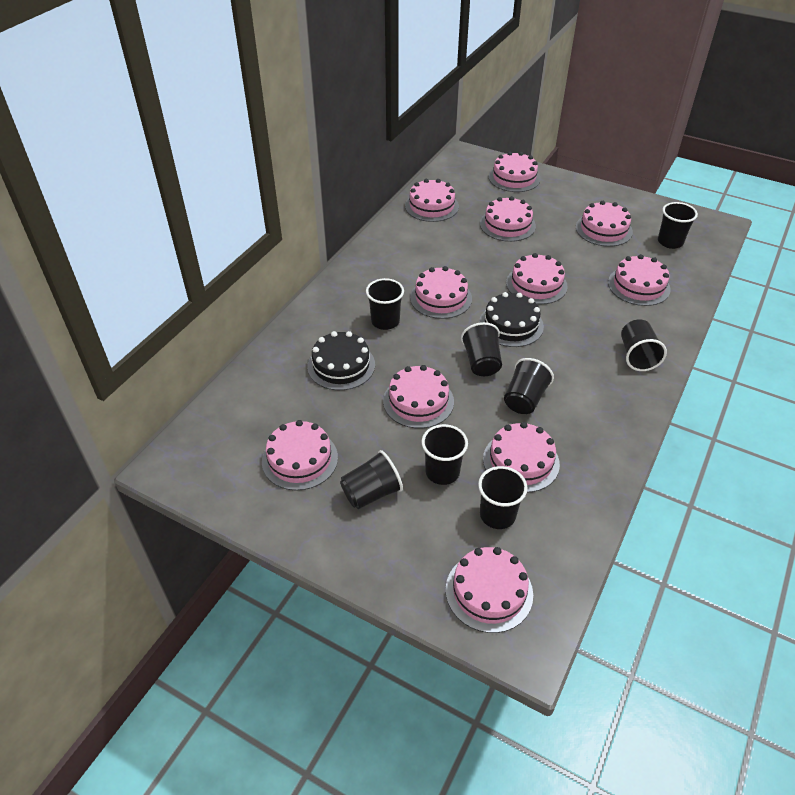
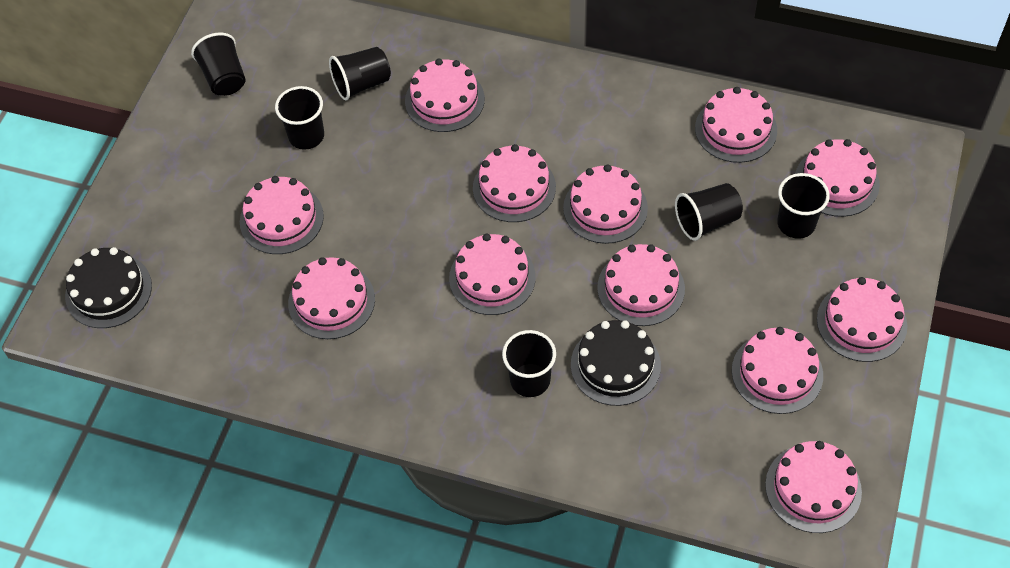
black cup: [340,450,403,509] [366,278,404,330] [422,424,468,485] [461,322,502,376] [478,466,527,529] [504,358,554,414] [621,319,667,371] [658,202,698,249] = 8 -> [191,33,246,96] [275,86,324,150] [329,47,391,101] [502,330,556,397] [675,183,743,241] [777,173,830,239] = 6
pink cake: [262,420,338,491] [383,365,454,428] [405,179,459,222] [410,266,472,319] [446,547,533,633] [480,196,536,242] [483,422,560,493] [489,151,540,192] [506,253,568,304] [576,201,633,247] [608,254,671,306] = 11 -> [240,176,324,254] [288,257,375,339] [405,59,485,132] [449,233,536,315] [473,144,556,222] [563,164,648,244] [597,244,685,326] [695,87,777,163] [732,327,823,414] [765,441,862,533] [795,139,880,217] [817,277,907,362] = 12

